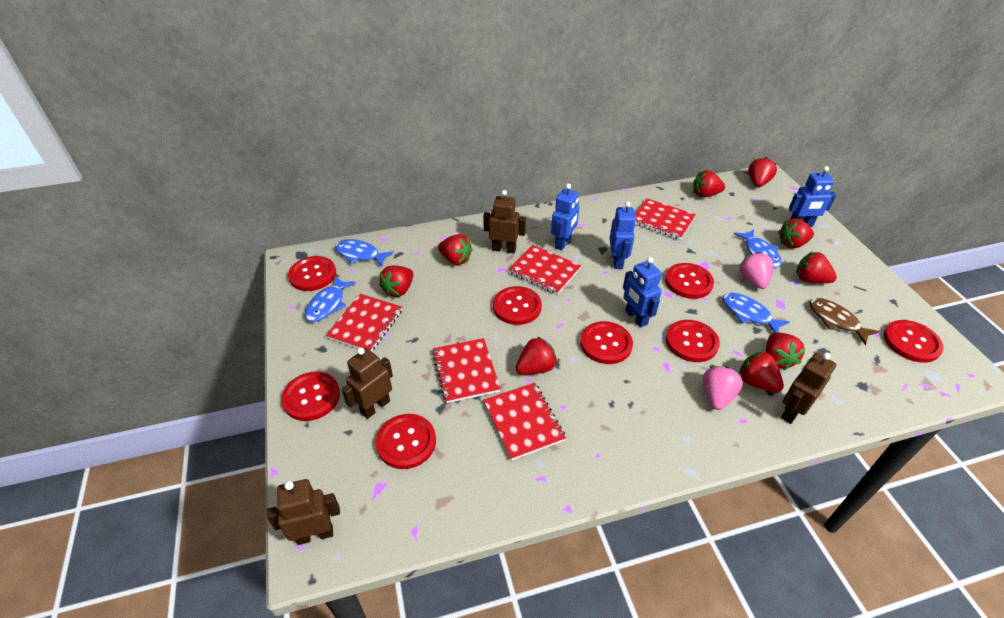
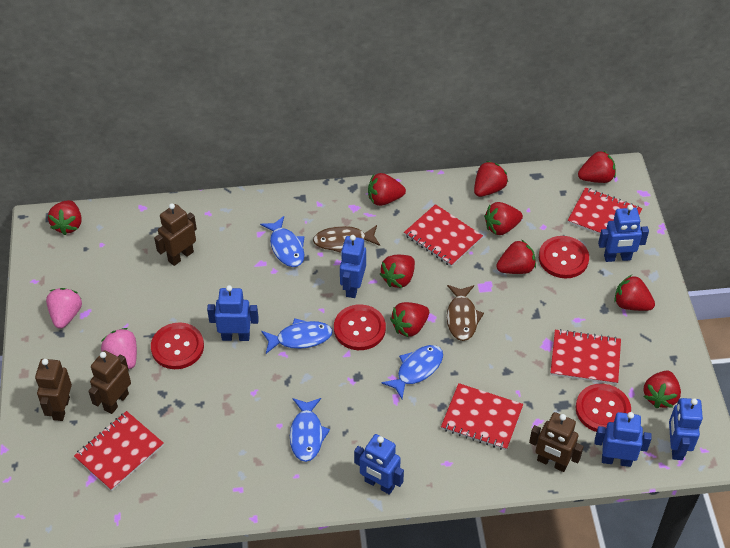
blue robot: [551,184,580,250] [609,202,636,269] [623,257,662,327] [789,166,836,227] = 4 -> [207,285,259,341] [340,235,366,298] [354,434,404,495] [594,412,652,467] [598,205,649,262] [669,398,703,460] = 6
brown fish: [809,298,880,345] = 1 -> [313,225,380,253] [447,285,484,341] = 2
red button: [282,372,340,421] [288,256,336,291] [376,414,436,469] [493,286,542,325] [580,321,633,364] [665,263,714,299] [666,320,720,362] [884,320,944,363] = 8 -> [151,322,204,369] [334,304,386,350] [539,236,589,278] [576,384,631,432] = 4
red strawberry: [379,265,413,297] [438,234,473,265] [516,336,557,375] [693,170,725,198] [739,351,784,393] [748,157,777,187] [766,332,806,370] [778,218,814,249] [796,251,837,283] = 9 -> [48,200,81,235] [368,173,406,206] [380,255,415,288] [390,302,429,337] [474,161,508,197] [484,202,523,235] [496,240,536,274] [578,150,616,183] [614,275,655,311] [644,371,681,408] = 10

